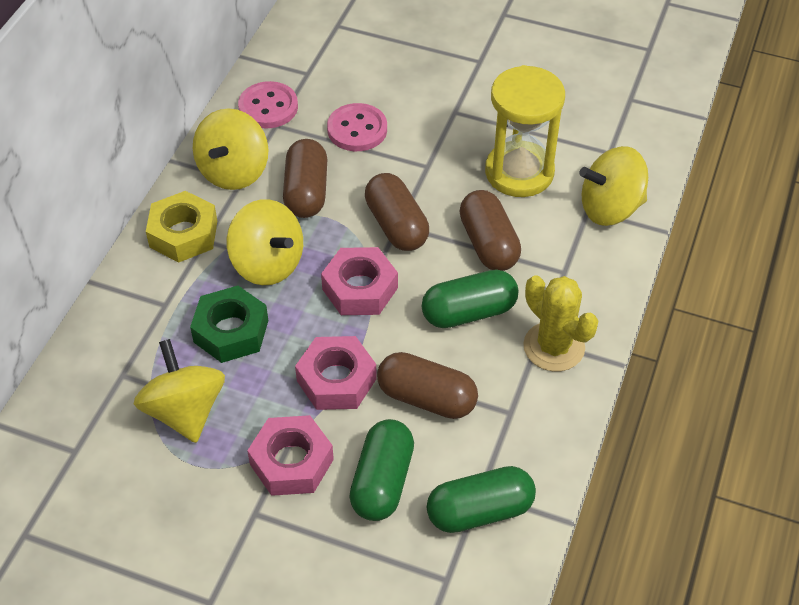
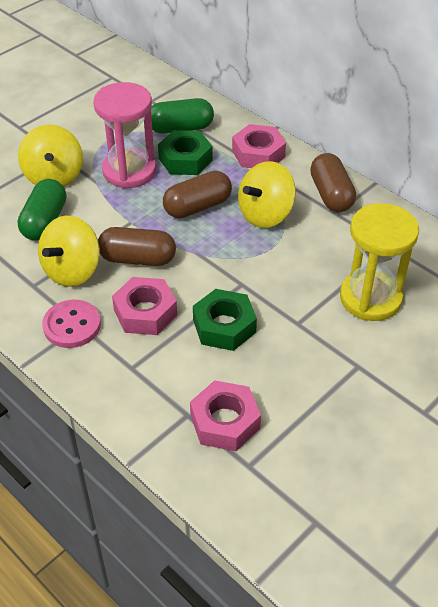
brown capsule: [283,139,327,218] [365,173,429,251] [377,352,478,419] [459,190,521,271] = 4 -> [98,227,176,266] [163,171,232,218] [310,153,356,212] = 3
green capsule: [349,419,414,521] [422,269,518,328] [427,466,536,533] = 3 -> [18,179,66,240] [151,98,214,134] = 2
green nut: [190,286,268,363] = 1 -> [158,130,213,175] [193,289,257,351] = 2
pink button: [238,81,298,128] [327,103,387,151] = 2 -> [42,300,101,348] = 1
pink hourglass: none = 0 -> [93,82,156,189] = 1
yellow cactus: [523,275,598,372] = 1 -> none = 0
yellow nut: [146,191,217,262] = 1 -> none = 0
yellow spinning top: [134,339,225,443] [193,108,269,190] [226,199,303,285] [579,146,648,226] = 4 -> [18,125,83,187] [38,216,100,287] [238,161,296,228] = 3

